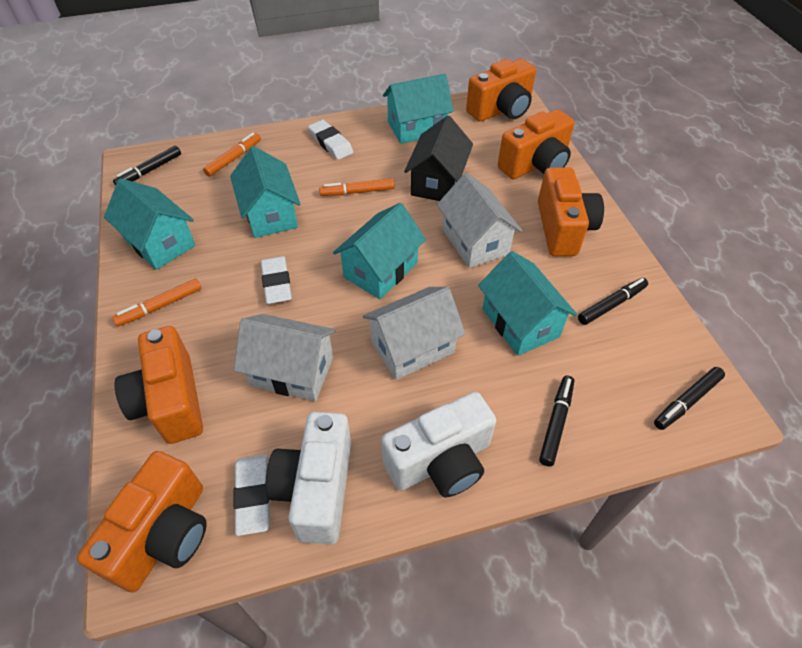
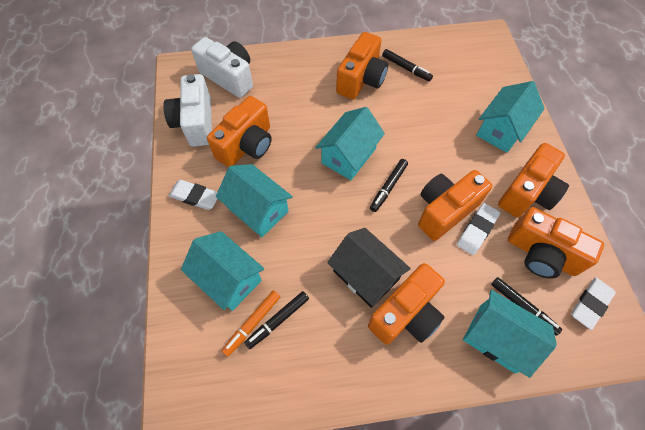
orange camera: [77,451,207,592] [115,326,203,444] [466,58,536,122] [498,109,575,179] [538,167,604,256] = 5 -> [207,96,272,167] [336,32,388,100] [368,263,445,345] [418,170,492,241] [498,143,569,218] [508,207,604,279] = 6
orange marker: [112,279,202,327] [203,133,261,177] [319,178,395,196] = 3 -> [222,291,280,356] = 1
white house: [234,314,336,401] [363,287,465,380] [437,173,522,268] = 3 -> none = 0

